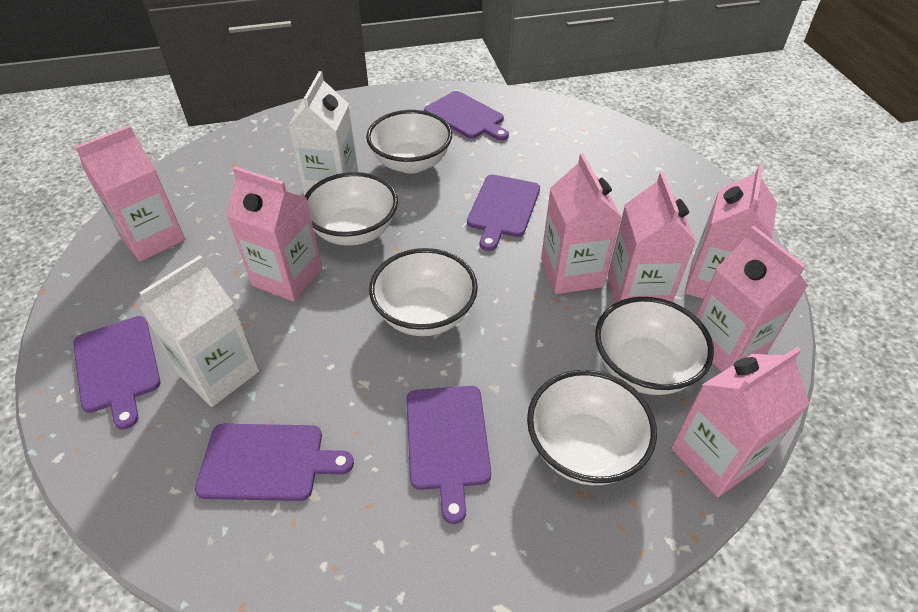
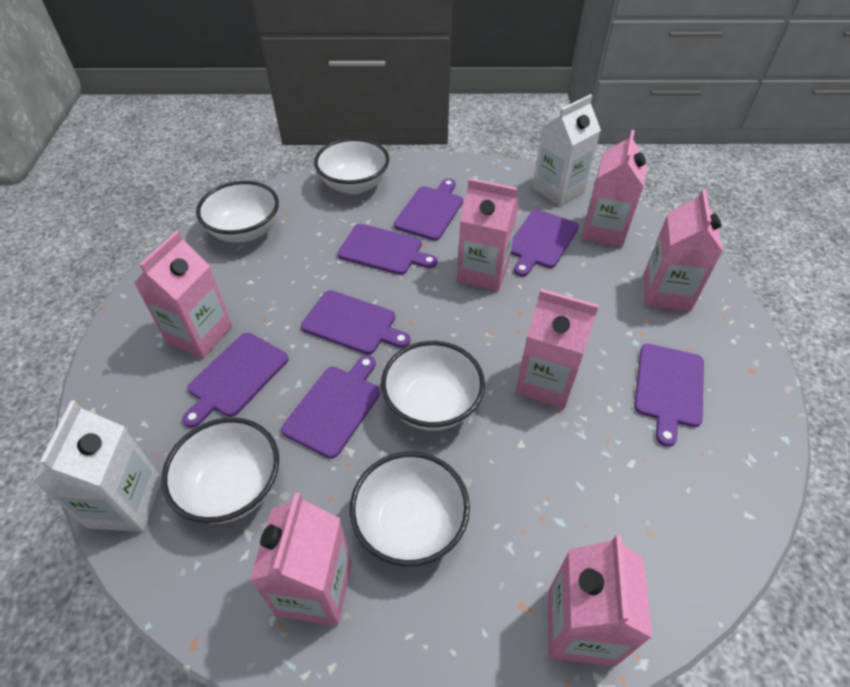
purple cutting board: [73,316,161,430] [195,424,354,501] [406,386,491,524] [424,91,509,140] [467,175,540,251] = 5 -> [182,333,289,428] [281,355,380,459] [301,290,410,354] [338,224,438,275] [394,178,463,241] [511,209,579,276] [634,344,704,447] = 7

